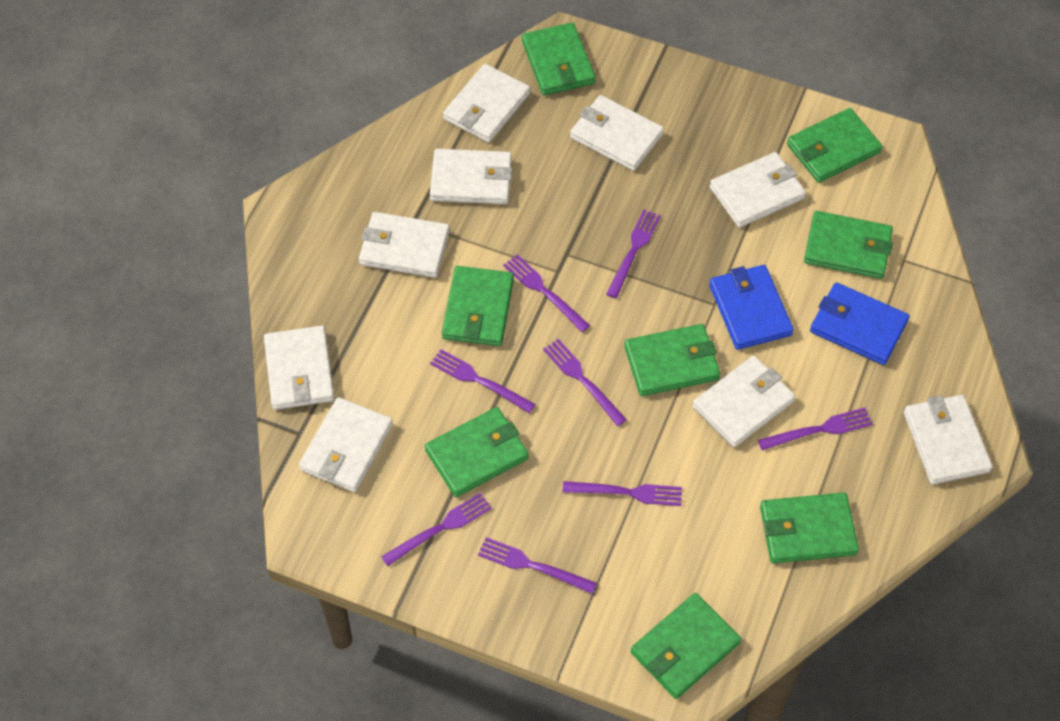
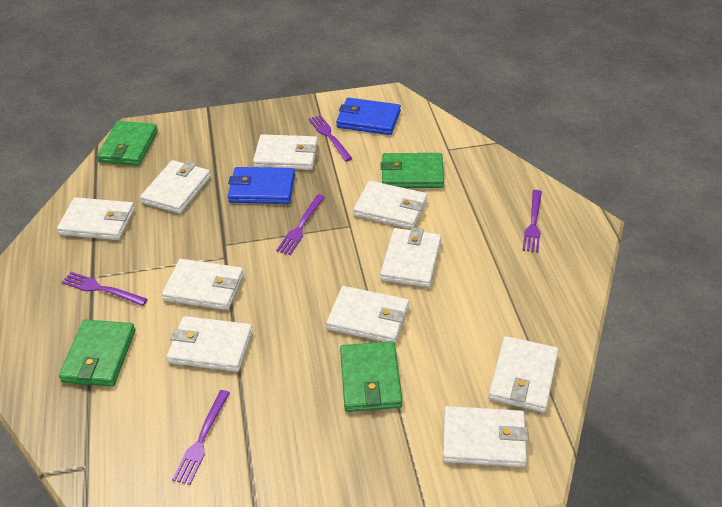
green wallet: [425,407,529,497] [442,266,514,346] [522,22,595,95] [624,324,721,396] [631,593,741,699] [760,493,859,564] [787,108,883,183] [804,211,893,279] = 8 -> [59,320,135,387] [97,121,158,166] [340,341,402,412] [380,153,444,188] = 4
purple fork: [381,493,492,566] [430,349,535,413] [478,537,597,594] [503,254,590,332] [543,339,627,426] [563,481,682,506] [606,210,661,298] [758,408,873,450] = 8 -> [62,272,148,306] [172,390,230,485] [276,194,325,255] [309,115,352,161] [522,190,542,253] = 5
white wallet: [264,325,334,410] [299,397,393,492] [359,212,450,278] [430,149,512,204] [443,64,530,143] [570,95,664,171] [692,356,795,447] [710,152,806,228] [904,395,992,484] = 9 -> [57,197,135,240] [140,160,211,214] [162,259,244,310] [167,316,253,372] [253,134,318,170] [326,286,409,343] [353,181,427,229] [380,227,441,287] [443,406,529,467] [489,336,559,412] = 10

